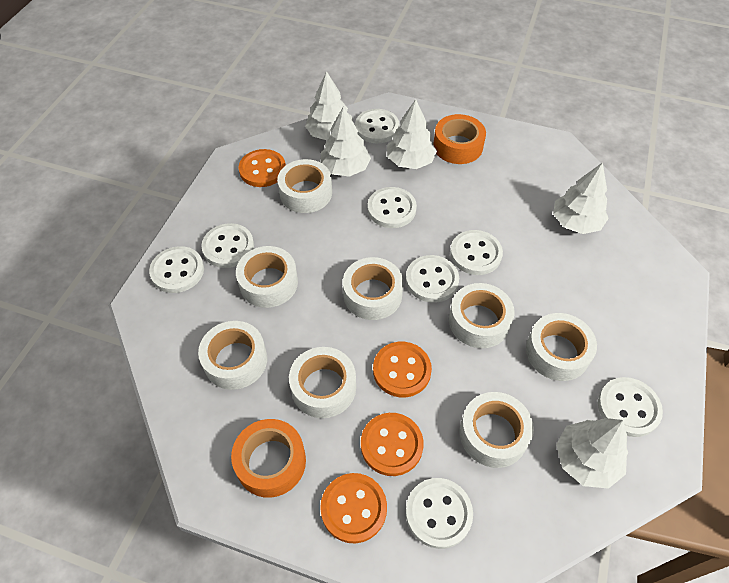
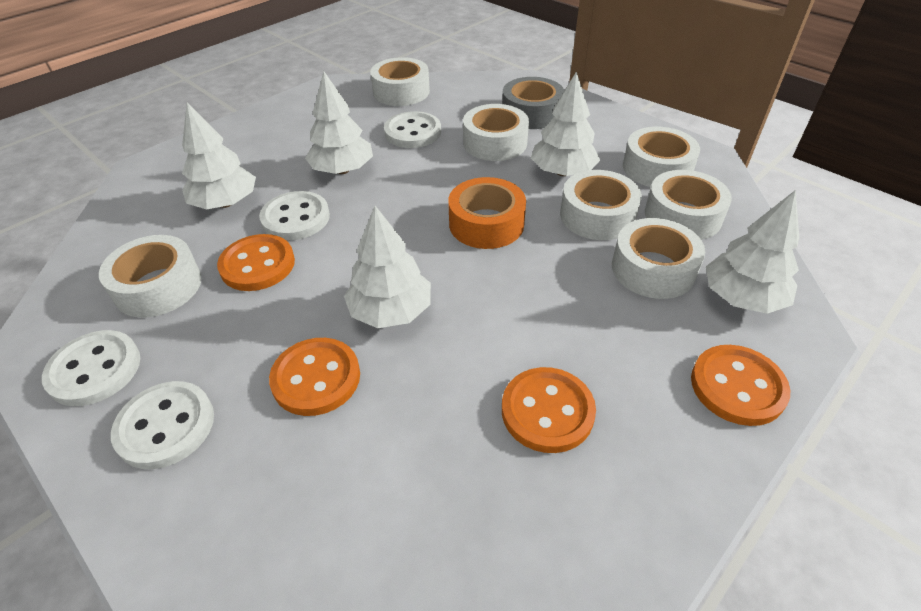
grey tape: none = 0 -> [502,77,564,129] = 1
orange tape: [231,419,306,498] [433,114,486,164] = 2 -> [448,177,526,249] = 1
white button: [149,246,204,293] [201,223,254,268] [355,109,399,143] [368,187,417,228] [406,255,459,303] [406,478,473,549] [450,230,503,275] [598,377,663,437] = 8 -> [42,330,140,406] [111,381,214,469] [259,191,330,240] [384,111,441,148] = 4
white tape: [198,321,267,390] [236,246,298,308] [277,159,332,213] [289,347,356,418] [343,257,403,320] [449,283,515,348] [459,392,534,468] [526,313,597,381] = 8 -> [99,235,202,318] [370,57,430,106] [463,104,529,161] [560,170,642,240] [612,218,705,299] [623,127,700,187] [645,170,732,240] = 7

